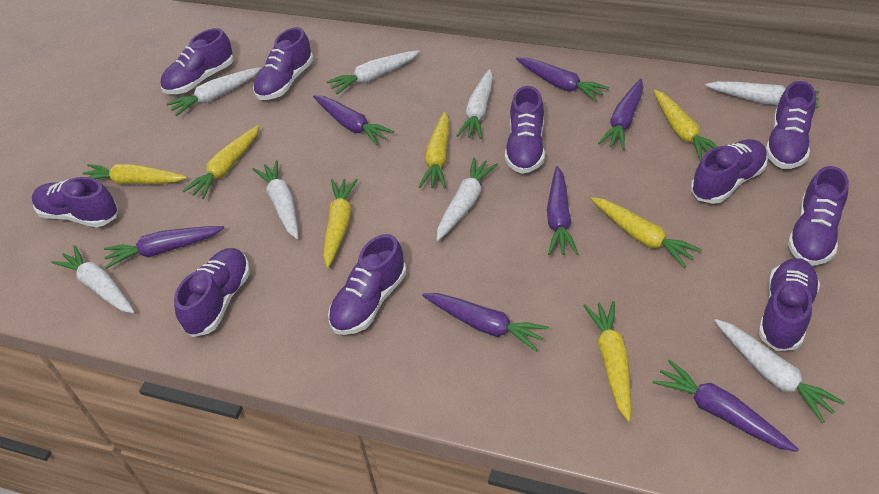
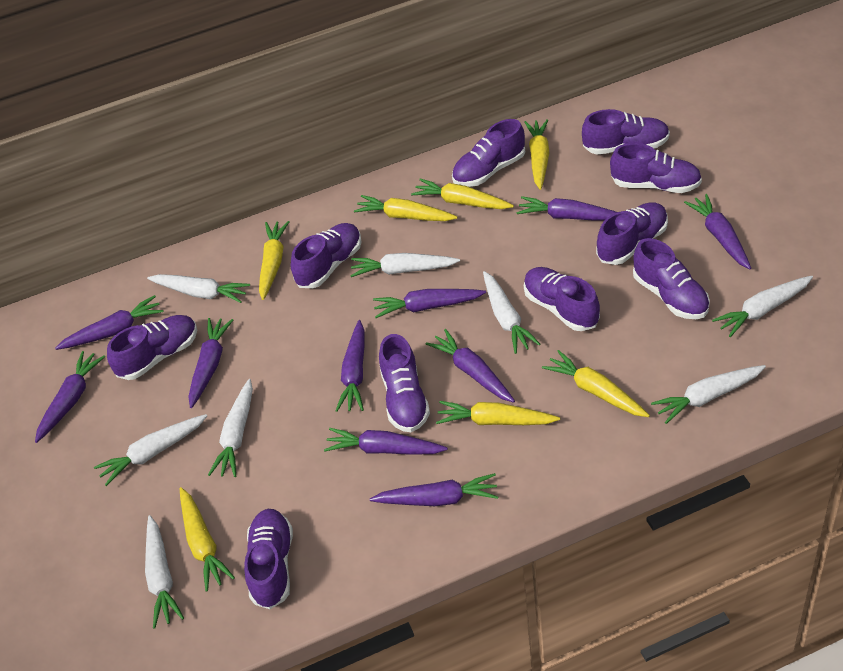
purple carrot: [104,226,224,269] [313,95,394,146] [422,293,549,352] [516,58,609,101] [547,166,578,255] [598,79,644,150] [652,359,799,452] = 7 -> [35,351,105,443] [55,295,164,350] [189,318,233,408] [324,428,448,455] [335,320,365,412] [369,473,498,506] [373,289,486,318] [425,329,515,403] [517,196,617,221] [684,194,751,269] = 10

